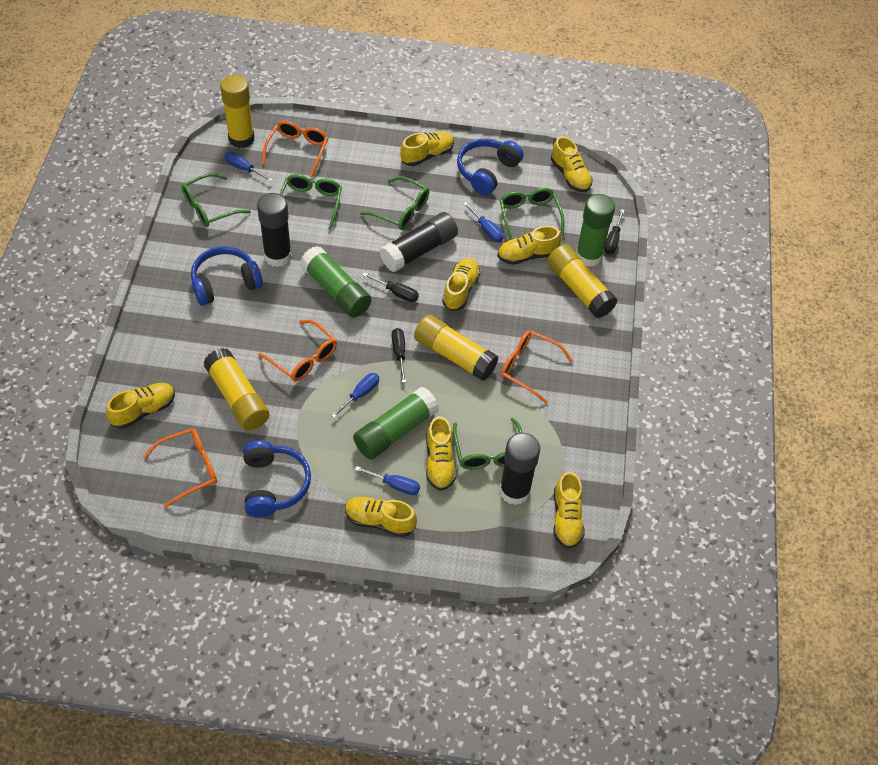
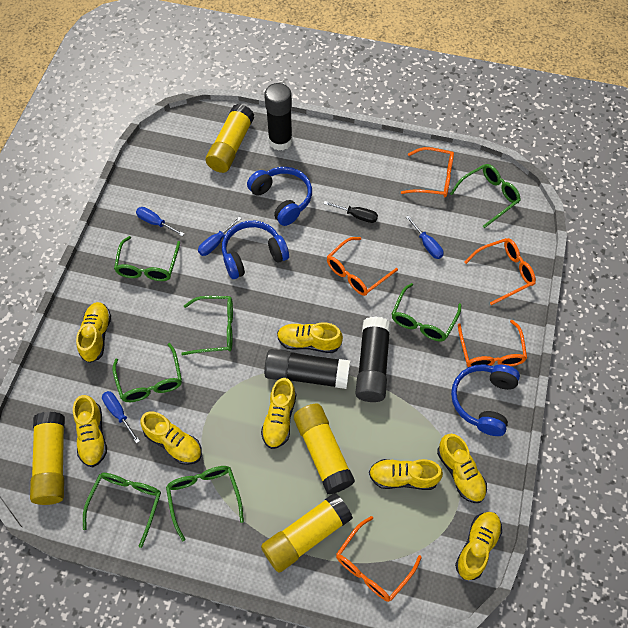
black screwdriver: [363,272,419,302] [392,328,406,383] [604,209,625,254] = 3 -> [324,201,378,223] = 1
green glasses: [181,173,251,227] [280,174,342,230] [360,176,429,230] [453,418,522,470] [499,188,565,240] = 5 -> [83,473,161,548] [113,343,182,402] [114,236,180,281] [166,466,244,541] [181,296,233,356] [392,283,461,341] [450,164,521,228] = 7
green glue stick: [300,246,372,317] [353,387,439,460] [576,194,615,267] = 3 -> none = 0
orange glasses: [143,428,217,508] [258,320,337,381] [262,120,328,177] [501,330,573,403] = 4 -> [327,237,398,296] [336,516,422,602] [401,147,454,198] [458,320,527,367] [464,238,536,305] = 5

